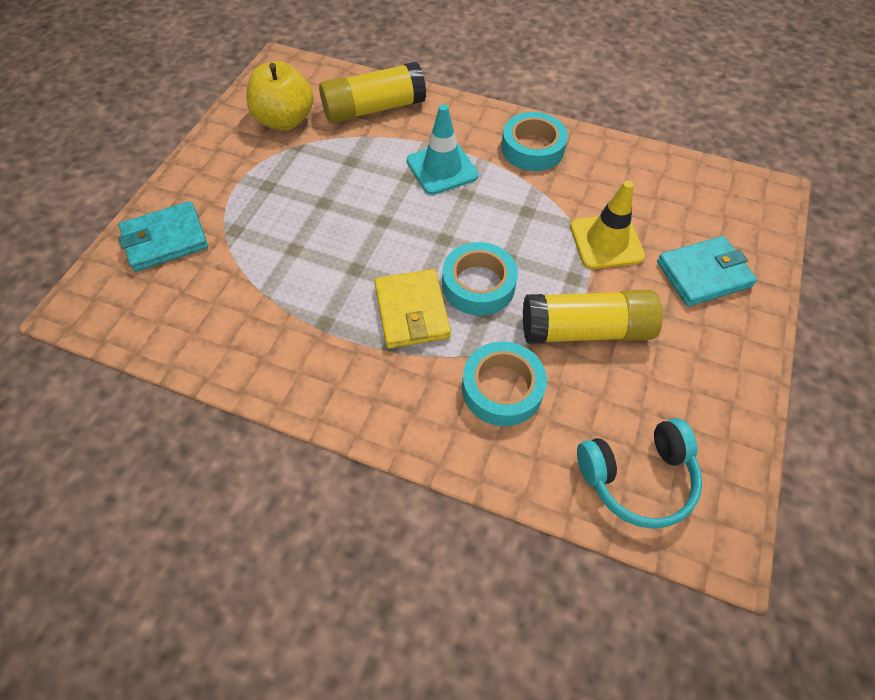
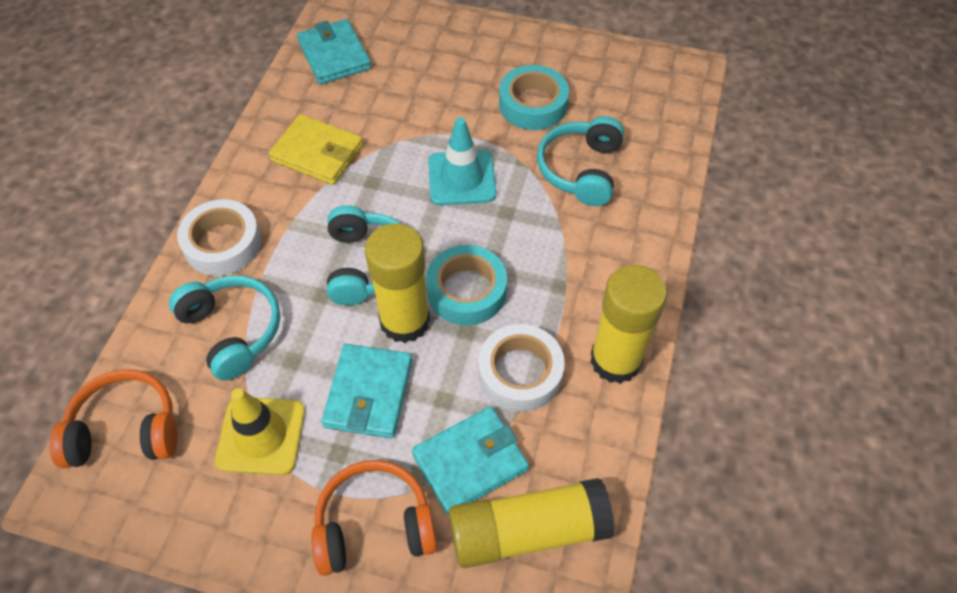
orange headphones: none = 0 -> [49,369,178,468] [311,460,437,576] = 2
turquoise headphones: [577,418,702,529] = 1 -> [169,276,280,381] [327,205,401,305] [537,116,624,206] = 3
turquoise tape: [442,242,518,316] [462,341,547,426] [501,112,568,171] = 3 -> [426,245,507,325] [499,65,569,130] = 2
turquoise wallet: [119,201,208,272] [657,236,757,307] = 2 -> [297,19,371,84] [322,344,412,438] [412,406,529,515] = 3
white tape: none = 0 -> [177,199,262,276] [478,324,565,412] = 2
yellow apple: [246,61,314,130] = 1 -> none = 0
yellow glue stick: [319,61,426,124] [523,290,663,344] = 2 -> [365,223,430,343] [449,478,615,568] [590,265,667,384] = 3

